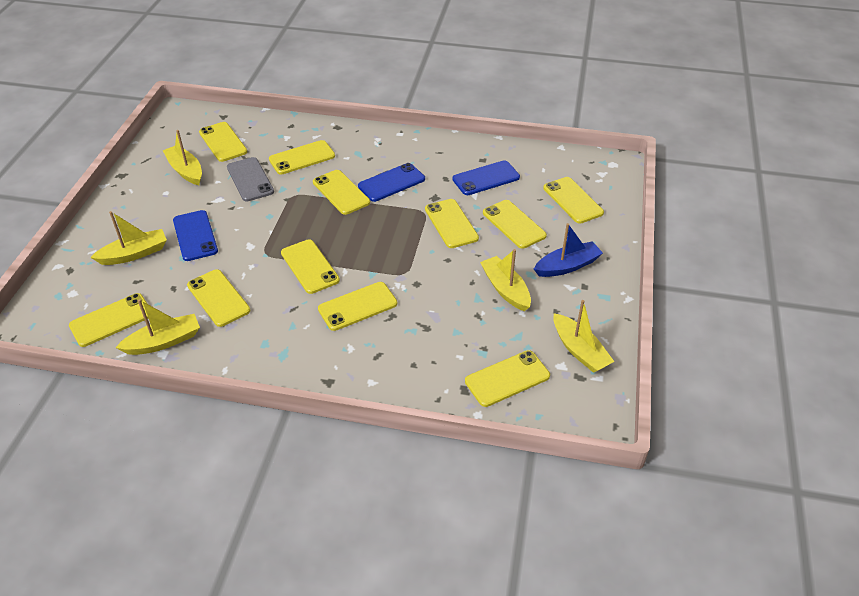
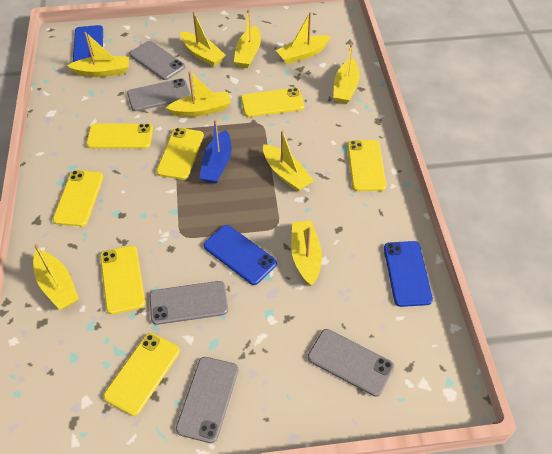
grey phone: [227,157,274,201] = 1 -> [127,78,191,111] [129,41,185,80] [150,281,228,325] [176,357,238,443] [308,329,394,397] = 5
yellow boat: [90,211,167,265] [115,299,200,355] [162,130,202,185] [480,249,531,311] [553,300,614,373] = 5 -> [33,244,79,310] [67,32,129,77] [166,71,231,117] [180,11,226,67] [234,9,261,68] [263,130,314,191] [276,12,331,64] [291,221,322,286] [333,43,360,104] = 9
yellow phone: [69,293,149,347] [187,269,250,327] [199,122,247,162] [269,140,335,174] [281,239,340,294] [313,170,370,215] [318,282,397,331] [425,199,479,248] [465,350,550,407] [483,200,547,249] [543,177,604,224] = 11 -> [52,170,103,227] [86,124,153,149] [100,245,145,314] [103,333,180,416] [156,128,204,180] [241,88,304,117] [347,140,386,191] = 7

